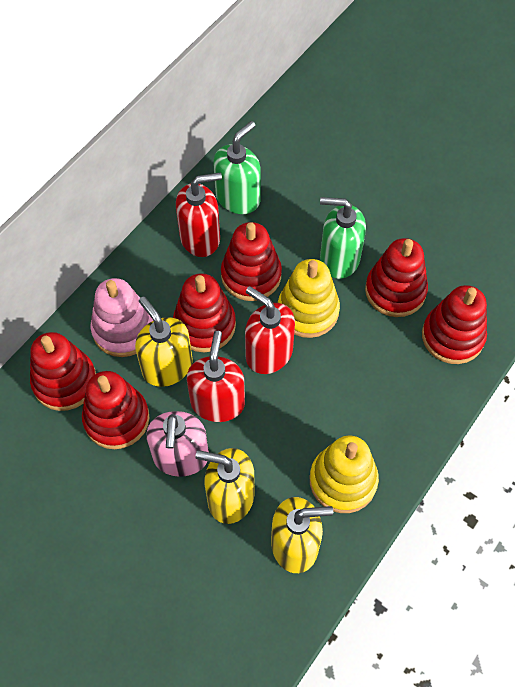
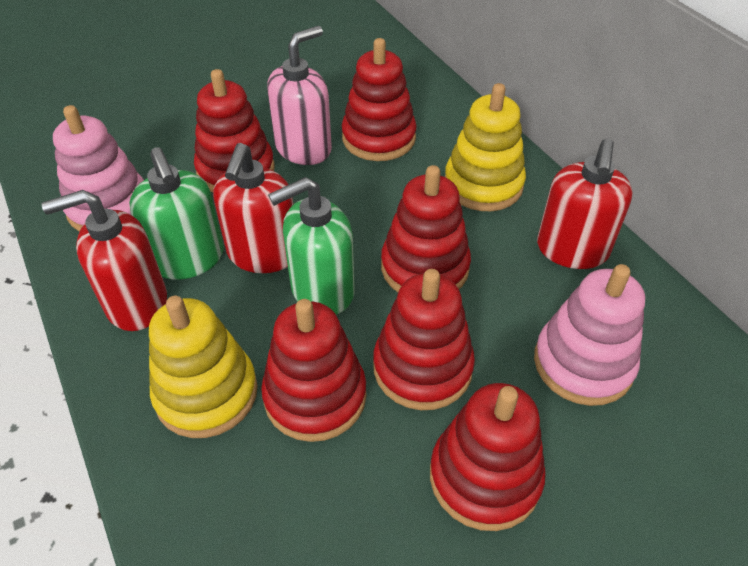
pink stacking toy: [90,278,153,357] = 1 -> [53,105,144,232] [534,264,645,406] = 2
yellow soap dispenser: [135,296,193,387] [196,448,254,524] [271,497,333,573] = 3 -> none = 0

